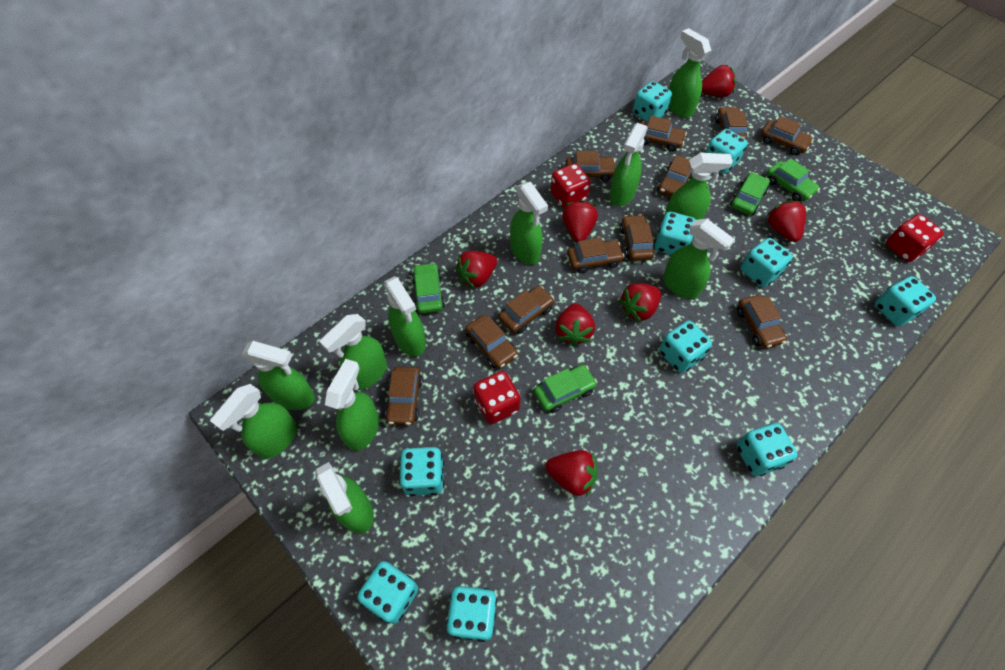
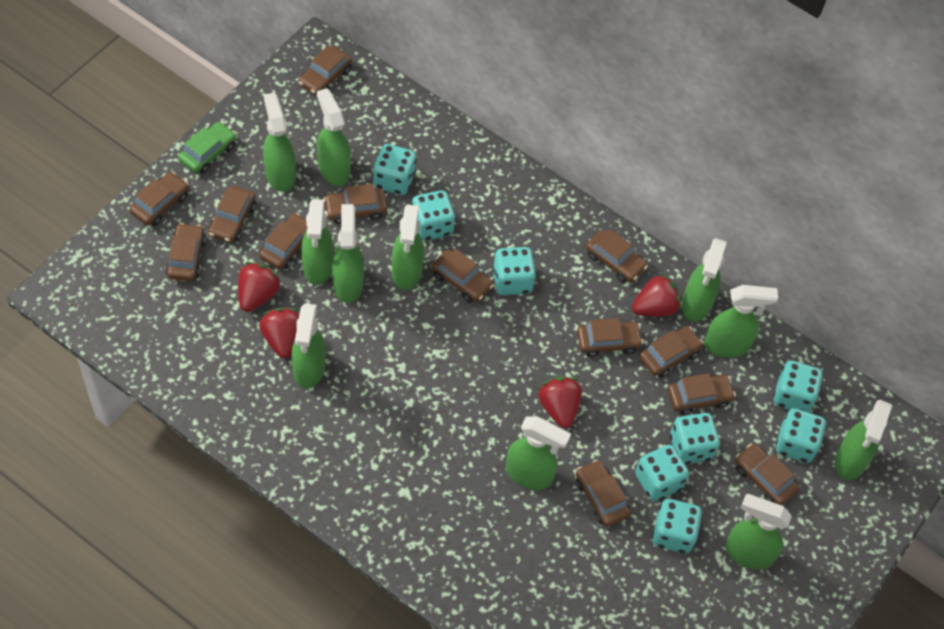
brown car: [385,367,423,425] [465,315,518,369] [499,286,555,334] [566,151,615,182] [567,237,625,273] [620,214,655,261] [640,116,687,152] [657,155,692,197] [715,107,748,140] [737,295,787,348] [761,116,813,155] = 11 -> [129,172,189,226] [166,223,206,281] [208,186,256,243] [259,213,307,270] [299,45,352,96] [323,184,387,224] [431,249,494,303] [575,460,631,527] [577,318,643,357] [586,229,648,283] [639,326,703,378] [668,373,736,415] [735,443,799,505] = 13
green car: [412,262,445,314] [534,365,598,413] [730,172,770,215] [766,158,820,201] = 4 -> [178,122,236,174] = 1
red dice: [473,371,520,424] [550,163,591,209] [886,214,944,262] = 3 -> none = 0
red strawberry: [456,251,497,289] [545,450,598,496] [555,303,595,346] [562,200,598,242] [619,283,662,322] [702,65,736,97] [766,200,806,242] = 7 -> [238,262,281,312] [259,308,299,358] [538,377,582,428] [632,273,681,317] = 4
turquoise dice: [357,561,418,624] [400,447,444,496] [446,586,497,642] [633,81,672,121] [654,212,696,255] [659,321,712,373] [706,129,748,174] [736,423,797,476] [741,238,793,287] [875,276,936,326] = 10 -> [373,144,417,195] [412,190,455,241] [493,247,536,295] [635,445,689,501] [652,499,702,553] [670,413,720,464] [773,360,823,412] [775,408,826,463] = 8

